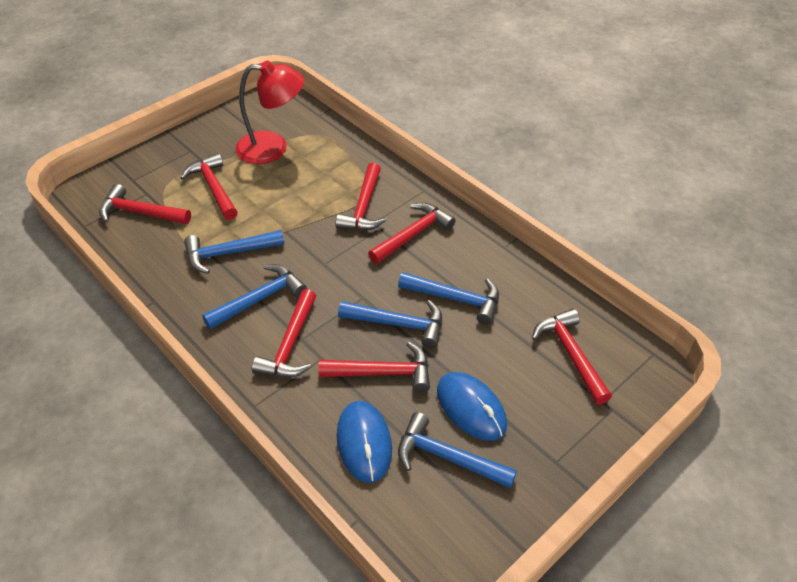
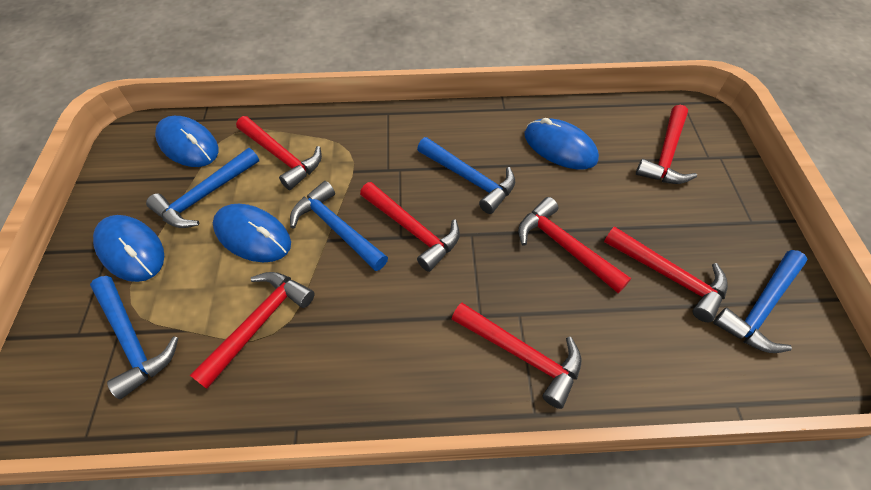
blue mouse: [337,401,392,483] [437,372,507,441] = 2 -> [93,215,164,282] [155,116,219,167] [213,204,291,262] [524,118,599,169] = 4
red lamp: [235,61,304,164] = 1 -> none = 0

